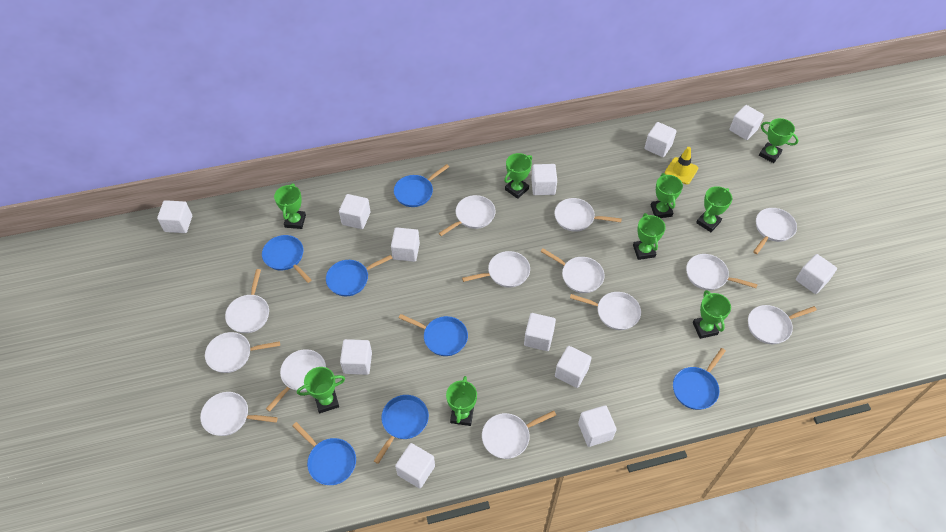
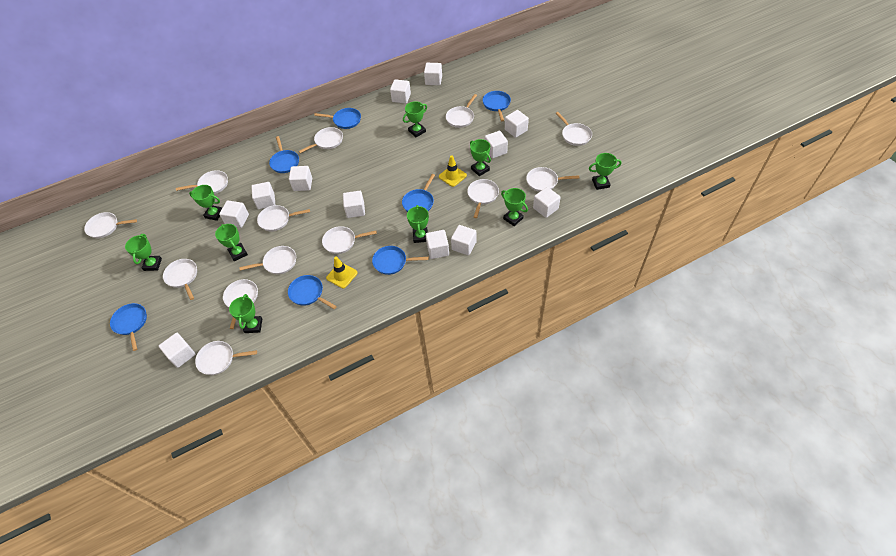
yellow traffic cone: [665,147,698,184] = 1 -> [326,256,358,288] [439,155,467,187] = 2

